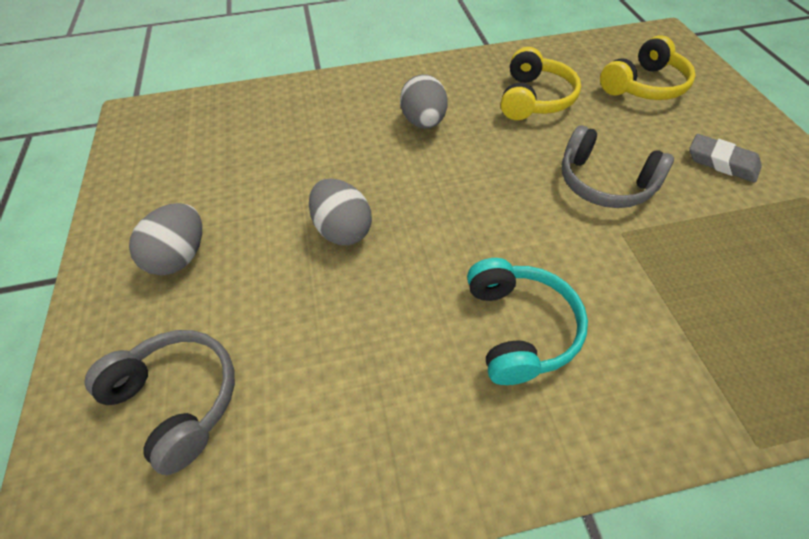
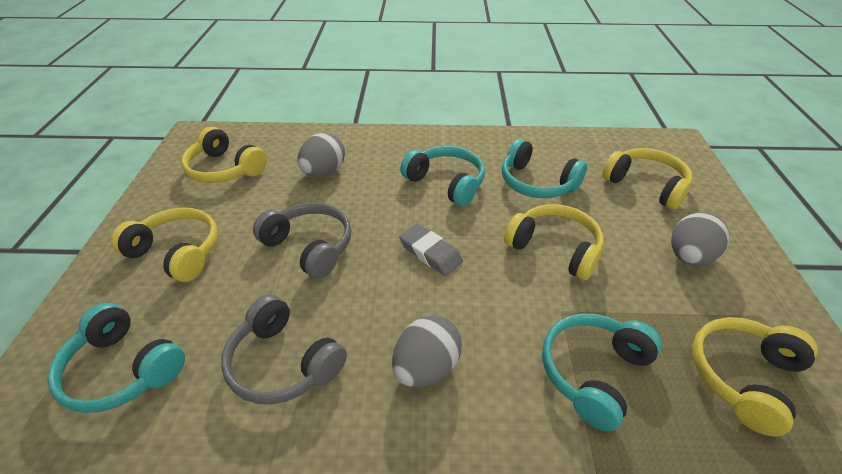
turquoise headphones: [467,258,588,385] = 1 -> [47,303,185,413] [400,146,485,206] [502,139,587,198] [542,313,662,431] = 4
yellow headphones: [501,47,581,120] [600,35,696,100] = 2 -> [111,208,218,282] [181,127,267,183] [504,204,604,281] [602,148,693,210] [692,317,818,437] = 5

